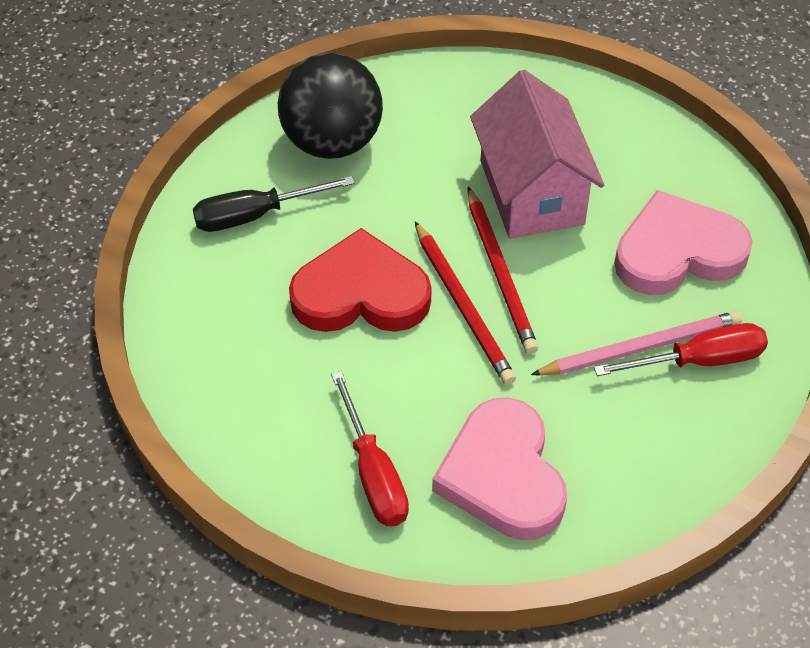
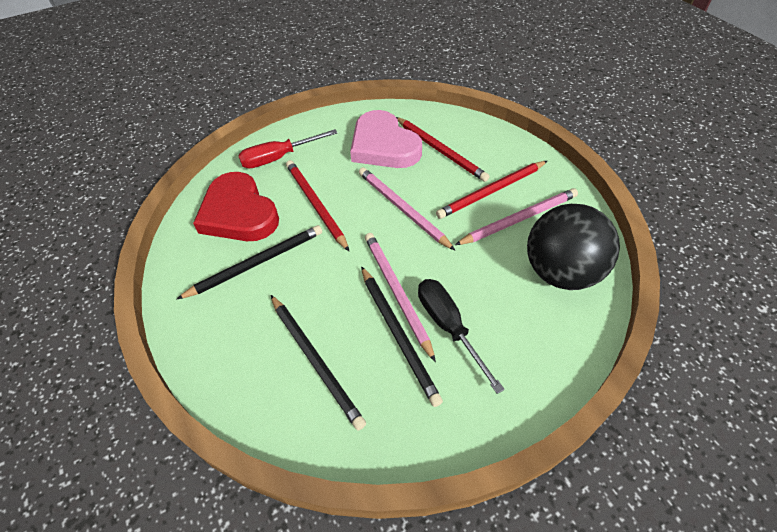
black pencil: none = 0 -> [176,225,322,300] [271,295,366,430] [361,266,443,407] = 3
pink heart: [432,398,567,540] [614,190,753,295] = 2 -> [350,110,422,168] = 1
pink house: [470,70,604,239] = 1 -> none = 0
pink pencil: [531,311,742,376] = 1 -> [359,167,455,250] [365,233,436,362] [455,188,578,245] = 3
red pencil: [415,221,516,385] [468,187,538,354] = 2 -> [286,160,349,251] [396,117,490,182] [436,161,547,219] = 3
red screwdriver: [331,371,409,526] [594,323,768,376] = 2 -> [238,129,337,168] = 1

